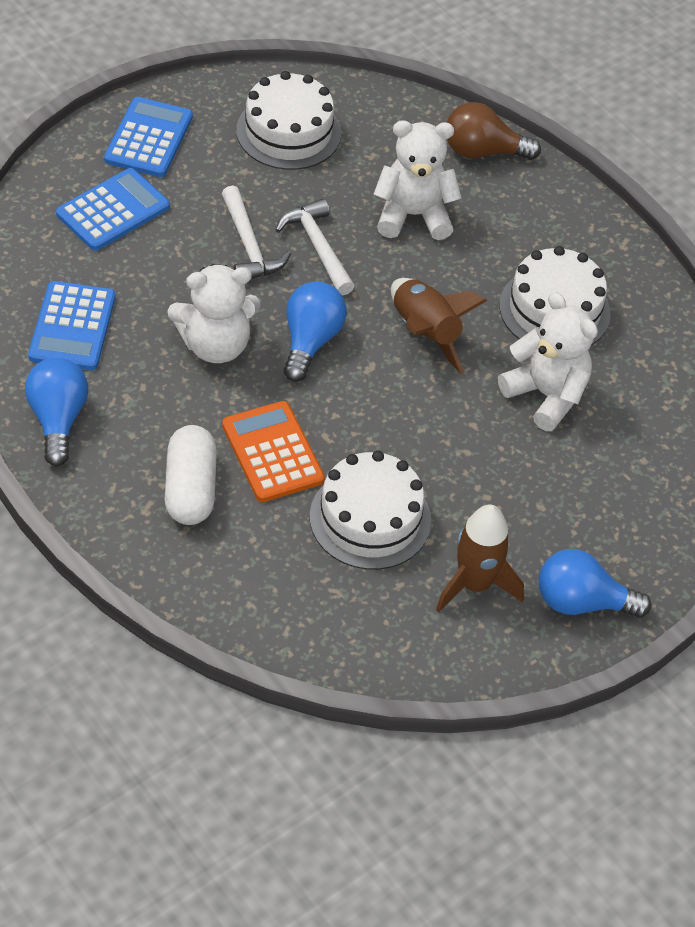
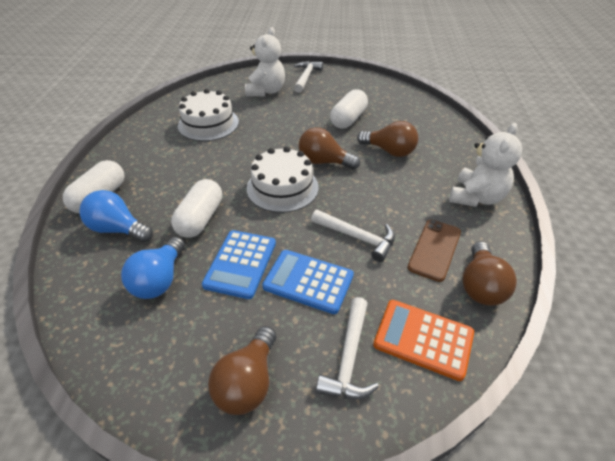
blue calculator: [28,281,116,370] [56,168,170,251] [104,97,193,177] = 3 -> [202,230,276,299] [262,250,354,314] = 2
blue light bulb: [25,358,88,466] [284,281,347,382] [539,549,651,618] = 3 -> [79,190,153,242] [121,237,185,299] = 2
brown light bulb: [447,102,541,160] = 1 -> [208,326,276,415] [299,127,360,170] [357,121,418,157] [462,242,517,306] = 4
brown phone: none = 0 -> [408,219,461,282] = 1
brown rocket: [391,278,488,374] [436,504,524,612] = 2 -> none = 0
white cake: [236,71,341,170] [310,451,431,570] [499,246,611,346] = 3 -> [178,89,239,141] [247,147,319,213] = 2
white capsule: [165,425,217,525] = 1 -> [63,160,124,213] [171,179,222,238] [330,89,368,129] = 3
white hammer: [222,186,291,279] [276,199,355,295] = 2 -> [294,61,323,93] [311,210,395,262] [316,297,379,399] = 3
white teddy bear: [168,264,261,363] [373,120,462,240] [498,292,598,431] = 3 -> [245,27,285,96] [449,123,522,207] = 2

